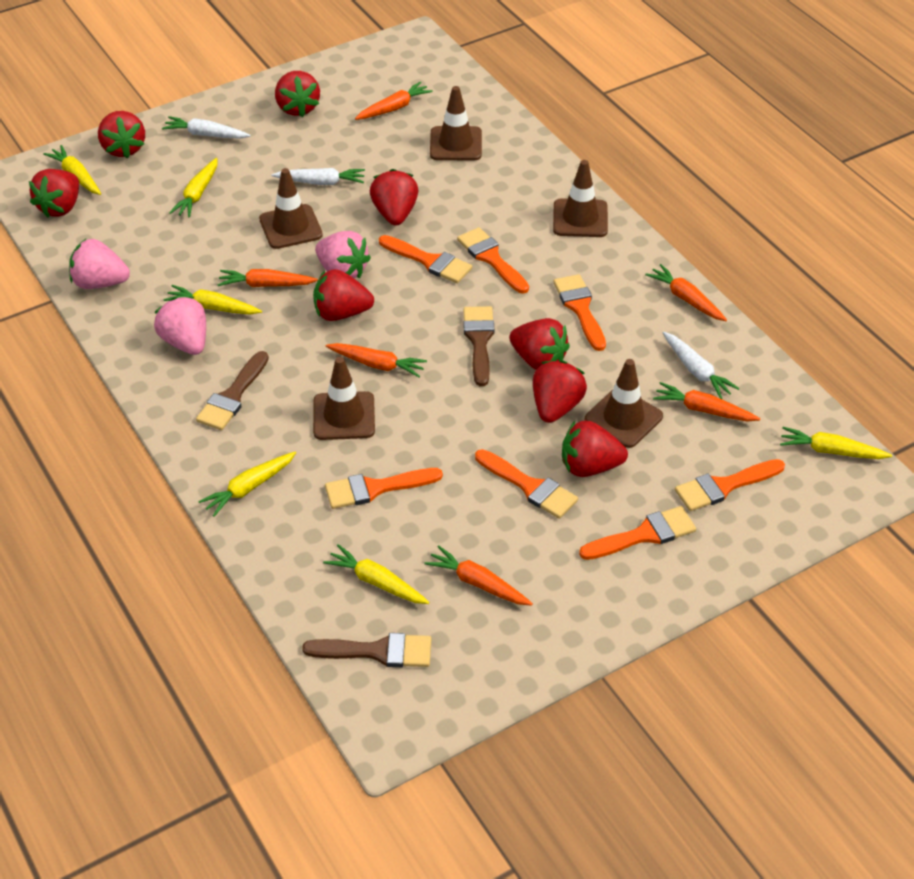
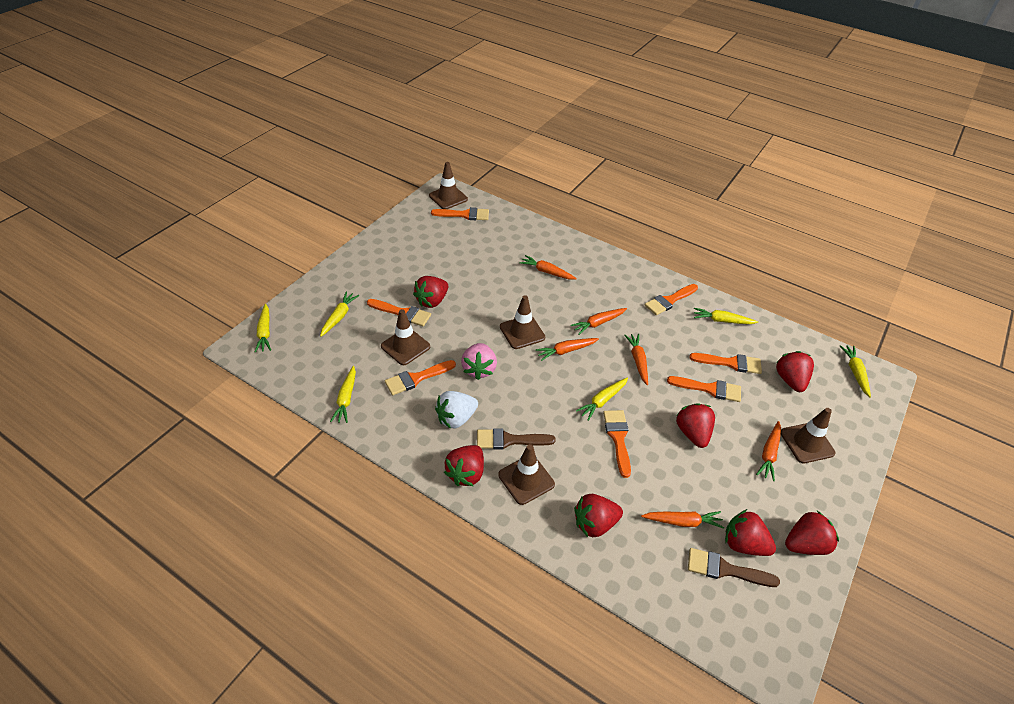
brown brush: [196,351,269,430] [302,633,431,667] [463,306,494,386] = 3 -> [477,428,556,449] [688,548,780,587] = 2
pink strawberry: [69,239,130,289] [154,297,206,355] [315,231,371,279] = 3 -> [461,343,497,380] = 1
red strawberry: [29,169,79,218] [98,111,145,159] [275,71,320,117] [313,269,374,321] [370,169,419,226] [509,318,570,370] [533,360,587,423] [562,420,628,477] = 8 -> [413,276,448,308] [444,445,484,486] [574,494,623,537] [676,403,715,448] [725,509,776,556] [776,351,814,392] [785,511,839,555] = 7
white carrot: [162,116,251,139] [271,168,365,185] [663,332,740,399] = 3 -> none = 0
white strawberry: none = 0 -> [435,391,478,429] = 1

